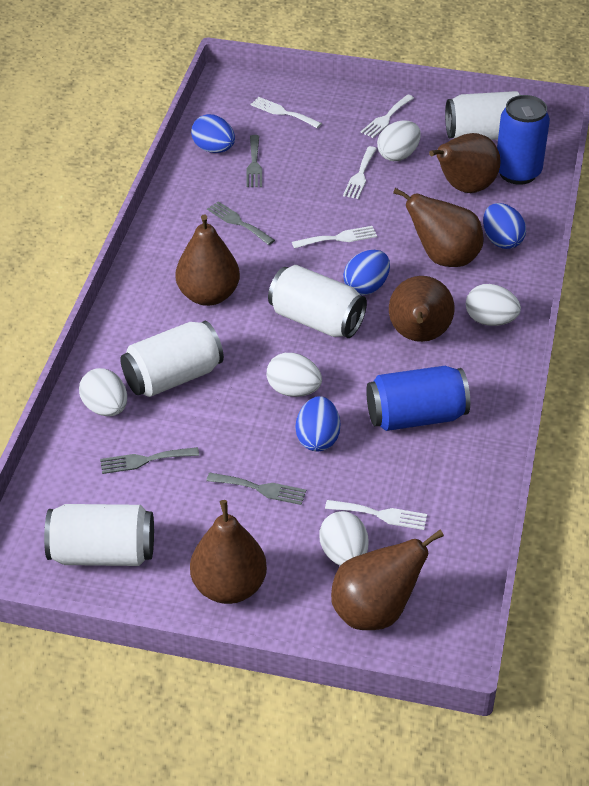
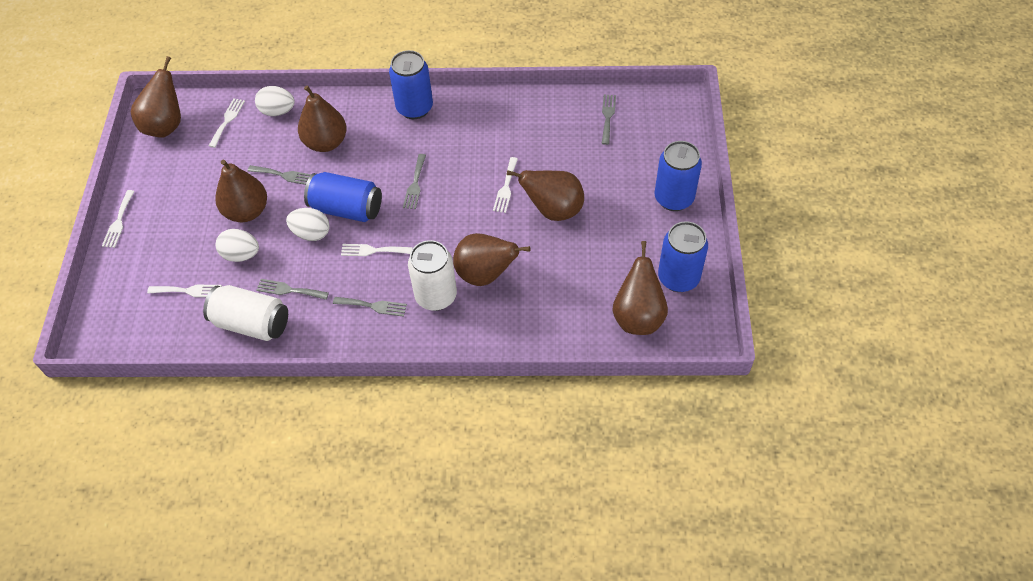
blue can: [366,366,470,431] [497,95,550,185] = 2 -> [304,172,382,222] [389,50,433,119] [655,141,702,211] [658,221,708,292] = 4
blue egg: [191,114,235,153] [296,396,340,451] [343,250,390,295] [483,203,526,249] = 4 -> none = 0
grey fork: [100,447,199,474] [206,473,306,505] [207,201,275,245] [246,135,262,187] = 4 -> [248,165,311,185] [256,279,329,300] [333,297,407,317] [403,154,426,209] [602,94,616,145] = 5
white can: [44,504,154,566] [120,321,224,397] [268,265,367,338] [445,91,521,140] = 4 -> [203,285,288,341] [408,240,457,311] = 2
white egg: [79,368,127,416] [267,353,322,397] [319,511,369,565] [377,121,421,161] [466,284,521,326] = 5 -> [216,229,259,262] [255,86,295,116] [286,208,330,241] = 3

